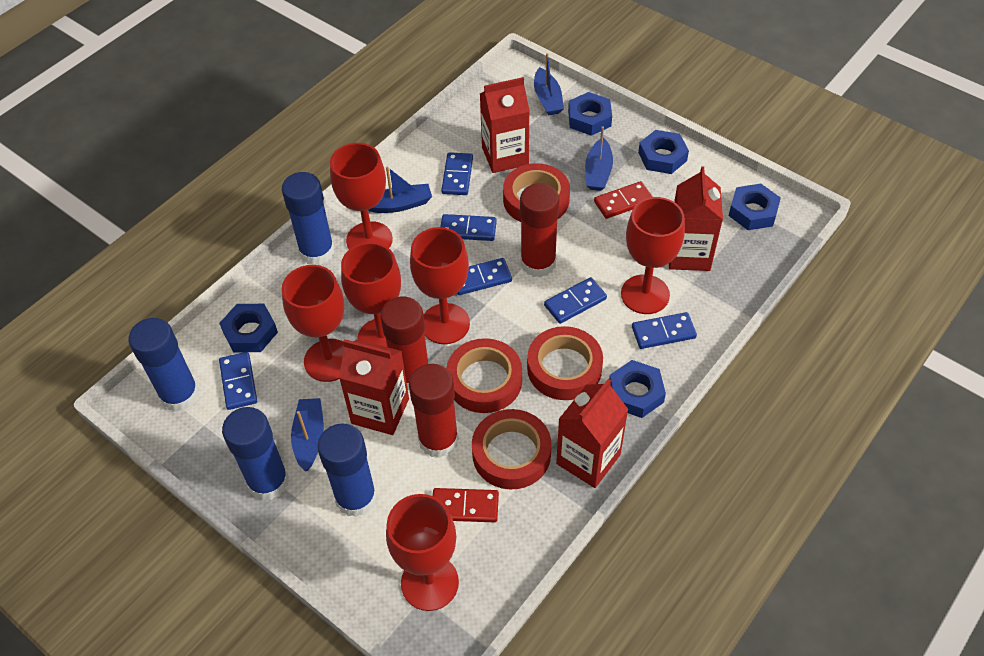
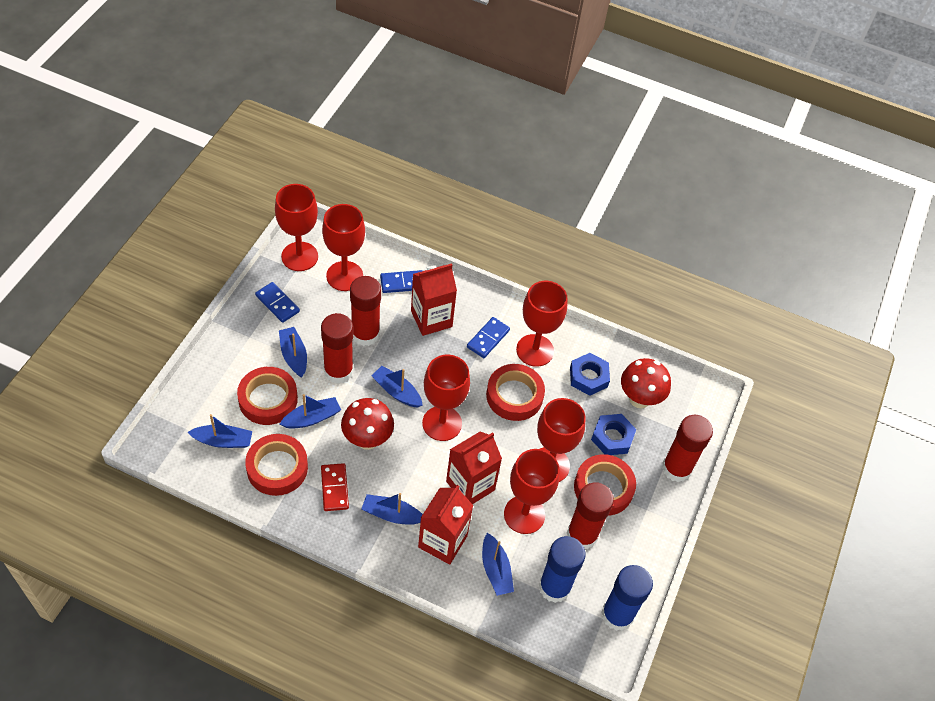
blue boat: [291,398,324,471] [368,166,432,213] [534,53,564,116] [585,126,613,191] = 4 -> [188,414,252,448] [279,327,307,378] [280,394,341,429] [361,493,423,525] [371,366,423,408] [482,533,514,596] = 6
blue domino: [219,352,257,410] [440,214,497,241] [441,152,473,195] [457,258,512,295] [544,277,607,324] [632,312,697,349] = 6 -> [255,282,300,323] [380,270,423,293] [467,317,510,358] = 3
blue glue stick: [129,318,199,412] [222,407,289,501] [282,172,335,265] [317,424,377,517] = 4 -> [539,536,586,603] [601,565,653,631] = 2
blue nut: [219,304,278,352] [568,92,612,136] [609,360,666,418] [638,130,689,174] [729,184,781,230] = 5 -> [570,353,610,396] [591,414,637,455] = 2
red carton: [339,339,409,435] [480,77,530,173] [556,379,629,488] [669,166,723,271] = 4 -> [411,263,457,336] [418,485,473,565] [446,431,502,504] = 3
red domino: [433,488,499,522] [594,181,653,219] = 2 -> [321,463,349,511] = 1
red glue stick: [380,297,429,390] [409,364,459,458] [520,183,560,278] = 3 -> [321,313,353,384] [350,276,381,346] [567,482,614,549] [662,415,713,482] = 4
red mushroom: none = 0 -> [341,398,394,450] [621,358,671,408] = 2

